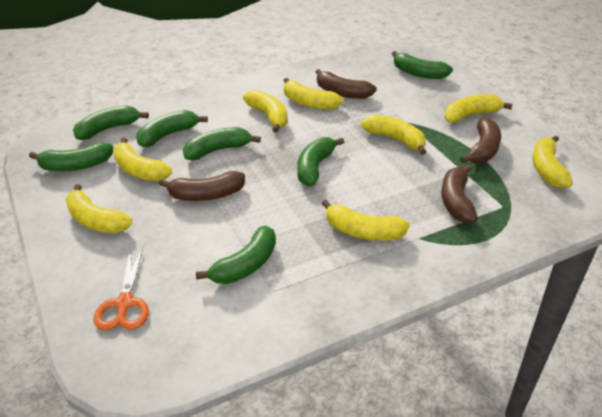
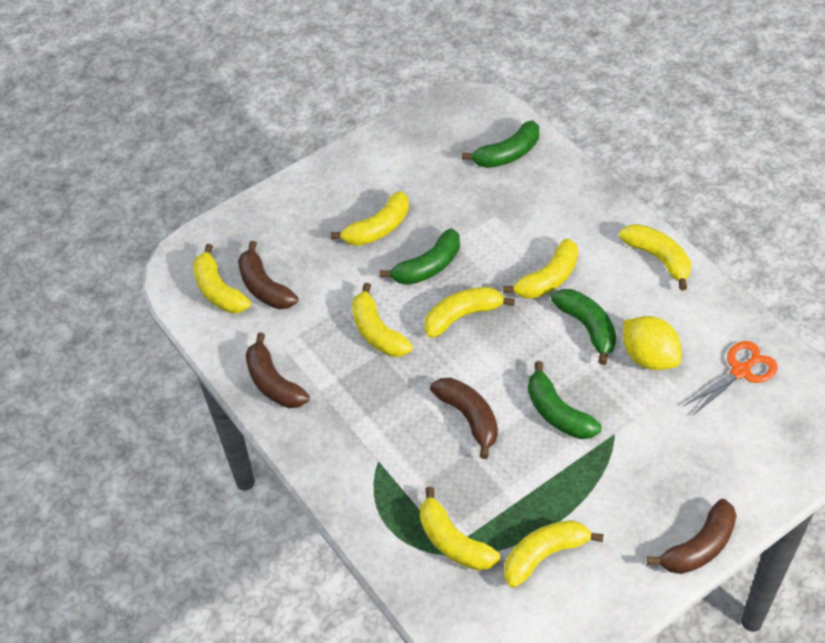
green banana: [29,142,113,171] [73,105,149,140] [136,110,208,147] [183,127,261,160] [196,225,276,284] [297,137,344,186] [392,51,453,79] = 7 -> [380,228,460,285] [462,120,539,168] [528,361,602,439] [551,289,616,365] = 4
yellow lemon: none = 0 -> [623,316,682,370] = 1

